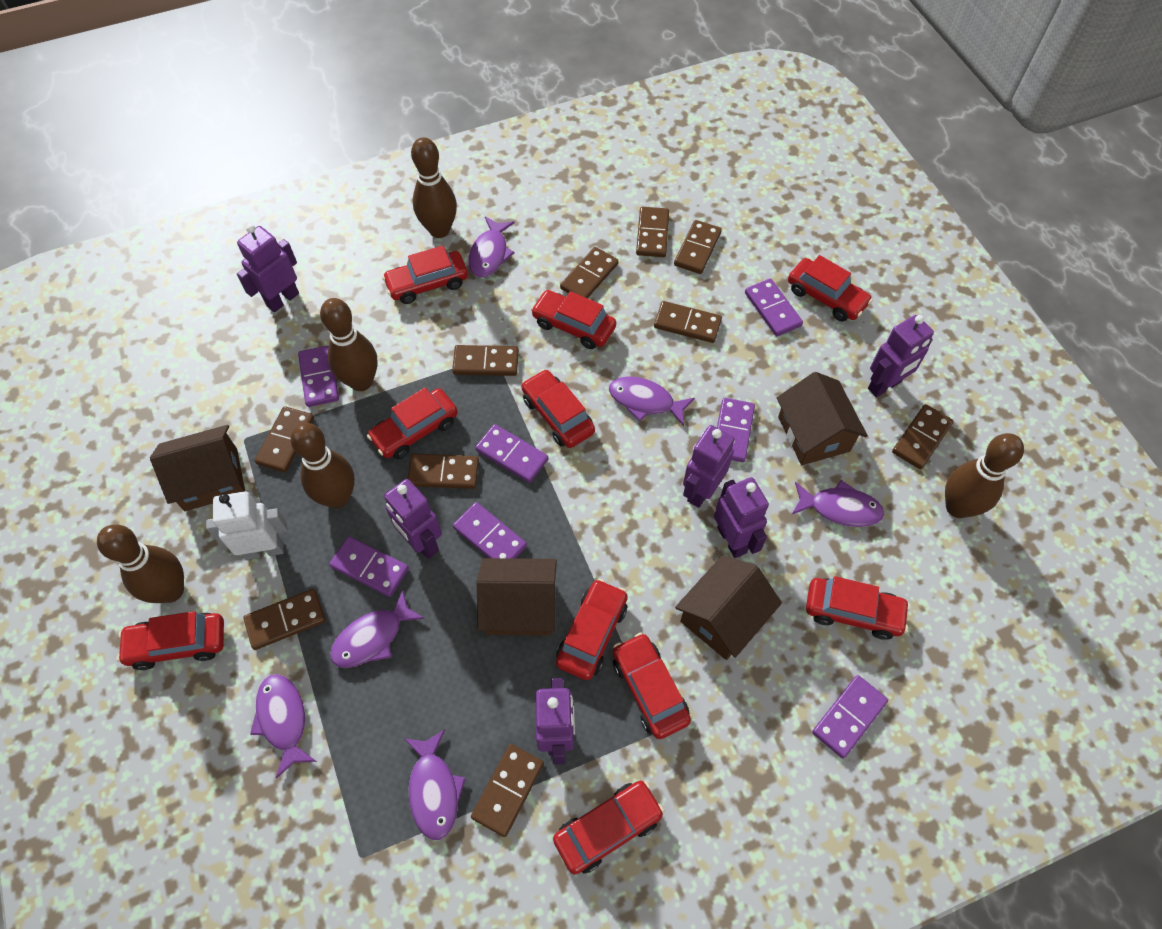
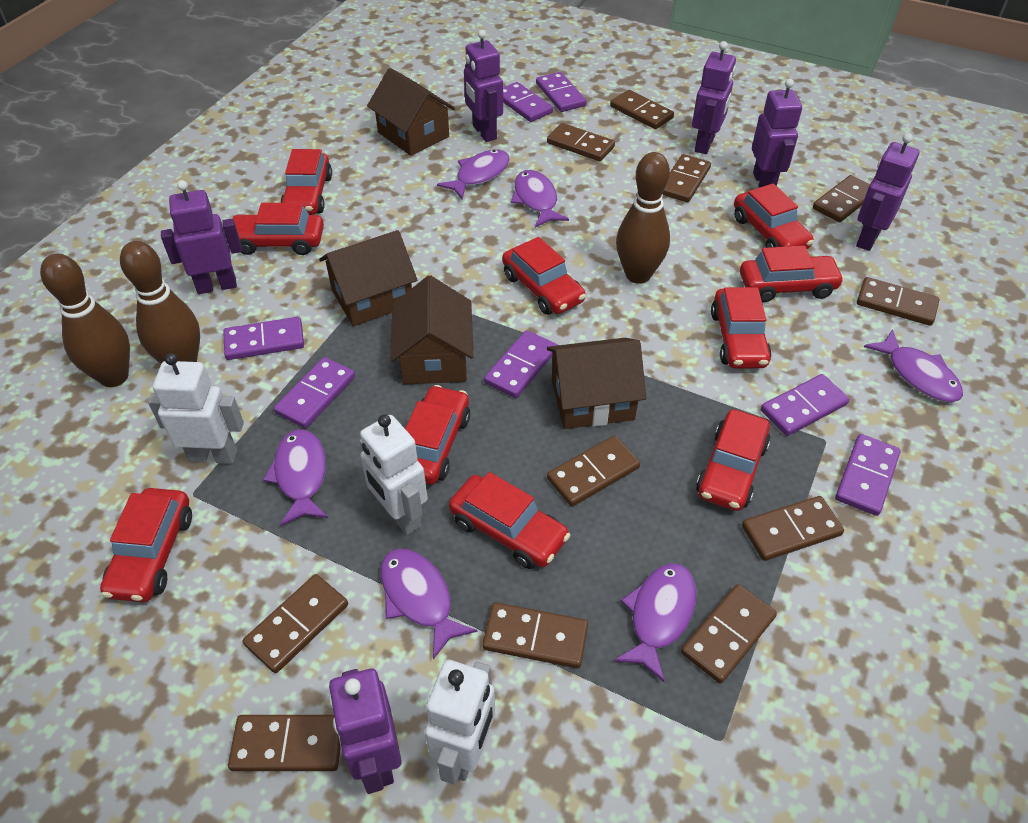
brown bowling pin: [97,524,184,603] [290,423,355,509] [320,298,378,391] [411,137,457,238] [945,433,1024,518] = 5 -> [40,254,130,387] [120,241,200,364] [616,152,670,284] = 3
brown domino: [243,589,325,650] [255,406,314,472] [407,453,479,489] [452,345,519,376] [471,744,544,837] [560,247,618,298] [636,207,669,257] [654,301,722,343] [674,220,722,274] [892,404,954,469] = 10 -> [228,715,341,771] [243,574,348,673] [482,602,588,668] [547,123,615,161] [547,436,640,506] [610,90,674,129] [662,154,711,202] [681,584,777,684] [742,496,844,561] [813,175,870,223] [857,277,939,326] = 11
white robot: [206,491,287,560] = 1 -> [148,353,244,464] [359,414,428,535] [425,660,495,785] = 3

